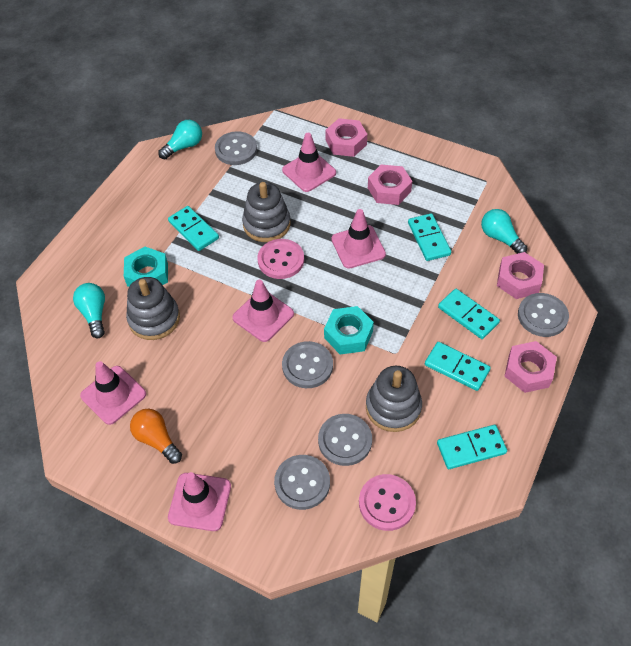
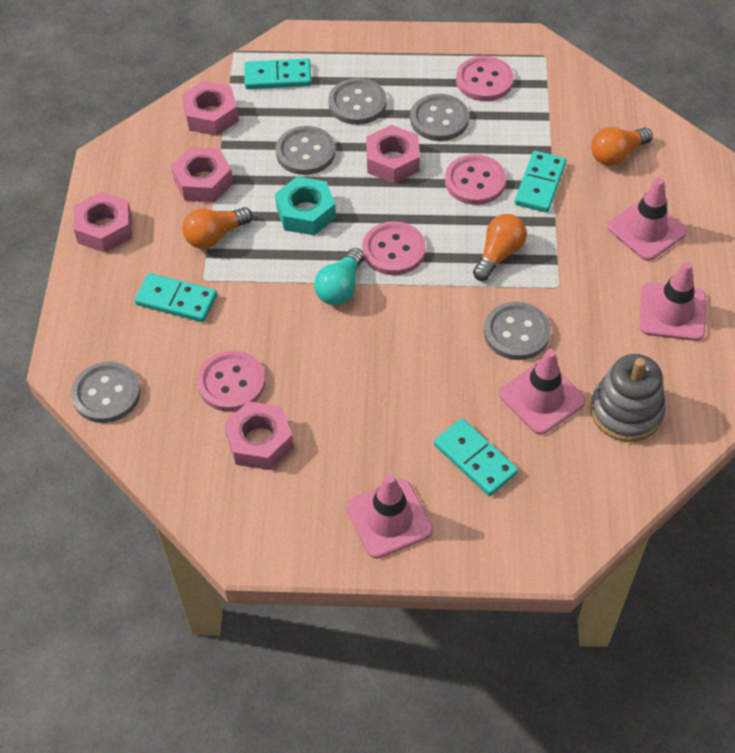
grey stacking toy: [126,277,180,340] [242,182,291,242] [366,366,422,432] = 3 -> [590,354,666,442] = 1
orange light bulb: [130,409,182,464] = 1 -> [182,207,253,249] [473,214,527,281] [591,127,653,166] = 3
pink button: [257,239,304,279] [359,474,416,531] = 2 -> [197,351,265,412] [362,221,426,275] [445,154,506,205] [456,56,514,101] = 4
pink nut: [326,118,367,157] [368,165,412,205] [497,252,544,299] [504,341,557,393] = 4 -> [74,192,132,253] [171,147,233,202] [181,81,239,136] [224,401,294,470] [366,125,420,183] = 5
pink traffic cone: [80,361,146,425] [168,472,231,531] [232,280,294,342] [282,133,336,192] [331,209,386,269] = 5 -> [346,474,433,559] [499,349,586,435] [607,177,687,261] [640,261,706,341] = 4
turquoise domino: [168,206,219,251] [408,213,451,261] [425,342,491,391] [437,425,507,469] [438,289,500,339] = 5 -> [134,273,217,322] [244,58,311,89] [434,419,518,496] [515,151,566,213] = 4
turquoise light bulb: [73,283,105,338] [158,120,202,159] [481,209,528,254] = 3 -> [314,248,364,305] = 1
turquoise nut: [124,247,168,287] [324,306,374,355] = 2 -> [275,177,336,235] = 1

